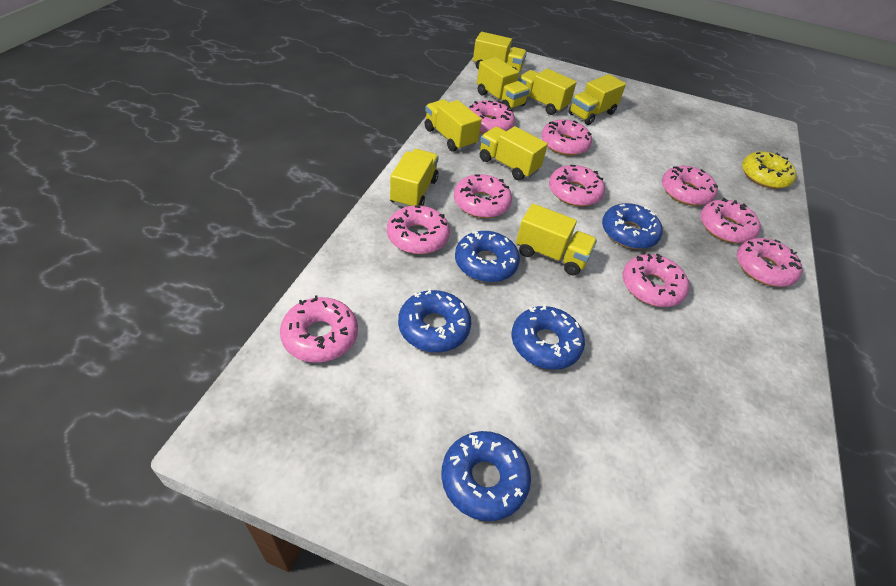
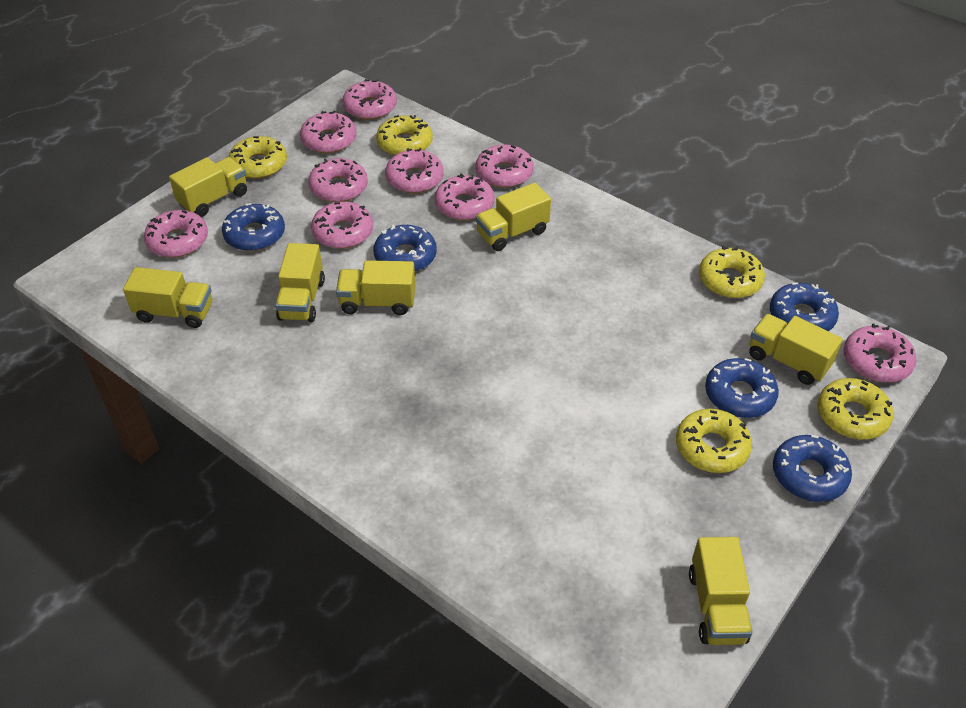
pink donut: [280,296,358,363] [387,205,450,254] [454,174,512,218] [469,100,515,134] [541,119,592,156] [549,165,605,206] [623,253,689,307] [662,166,718,206] [700,198,761,243] [737,238,802,287] = 10 -> [144,210,208,258] [300,111,356,153] [308,158,368,202] [311,201,373,249] [342,79,397,120] [385,148,444,193] [435,173,495,220] [476,144,534,188] [844,324,917,383] = 9
yellow donut: [742,151,797,189] = 1 -> [229,136,287,179] [376,115,433,156] [676,409,752,473] [699,246,765,298] [817,378,894,440] = 5
yellow truck: [390,149,439,207] [425,99,482,152] [473,32,527,72] [477,57,530,109] [480,126,548,180] [516,204,597,275] [518,68,577,115] [569,74,626,125] = 8 -> [123,267,212,328] [169,157,247,217] [275,243,325,322] [336,260,416,315] [476,183,551,251] [689,537,753,645] [749,314,843,385] = 7

